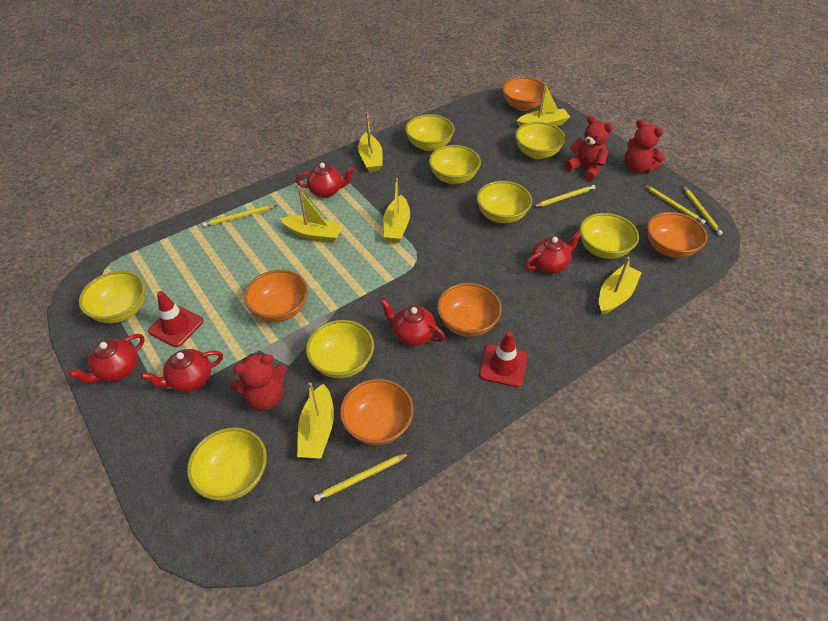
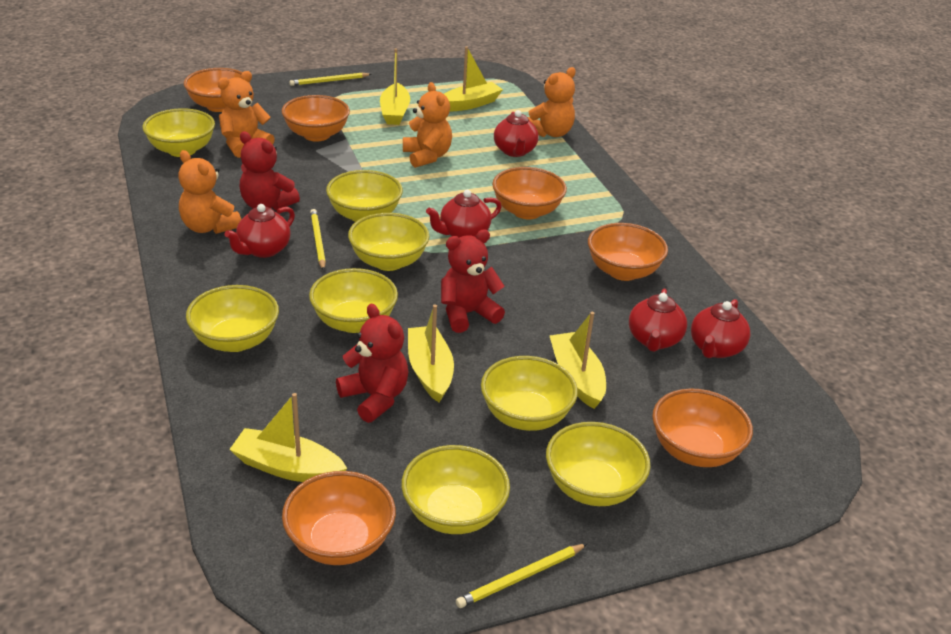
orange bowl: [244,270,308,322] [340,379,414,445] [437,283,502,337] [502,77,546,111] [647,212,707,258] = 5 -> [184,68,250,112] [282,95,350,142] [282,471,396,565] [492,167,567,219] [588,223,668,281] [652,388,753,467] = 6
orange teddy bear: none = 0 -> [178,150,241,234] [218,71,275,158] [403,82,452,168] [528,67,576,137] = 4
red traffic cone: [148,291,204,347] [479,331,528,387] = 2 -> none = 0
yellow boat: [280,189,343,243] [297,382,334,459] [358,112,383,172] [383,178,410,243] [517,83,570,127] [599,257,642,315] = 6 -> [229,393,348,482] [380,48,410,125] [408,305,454,402] [444,46,503,112] [550,312,606,409] = 5
yellow pencil: [202,205,277,227] [314,453,410,502] [534,185,596,207] [644,185,706,225] [683,186,723,235] = 5 -> [289,73,371,86] [310,209,326,271] [456,544,587,608] = 3

